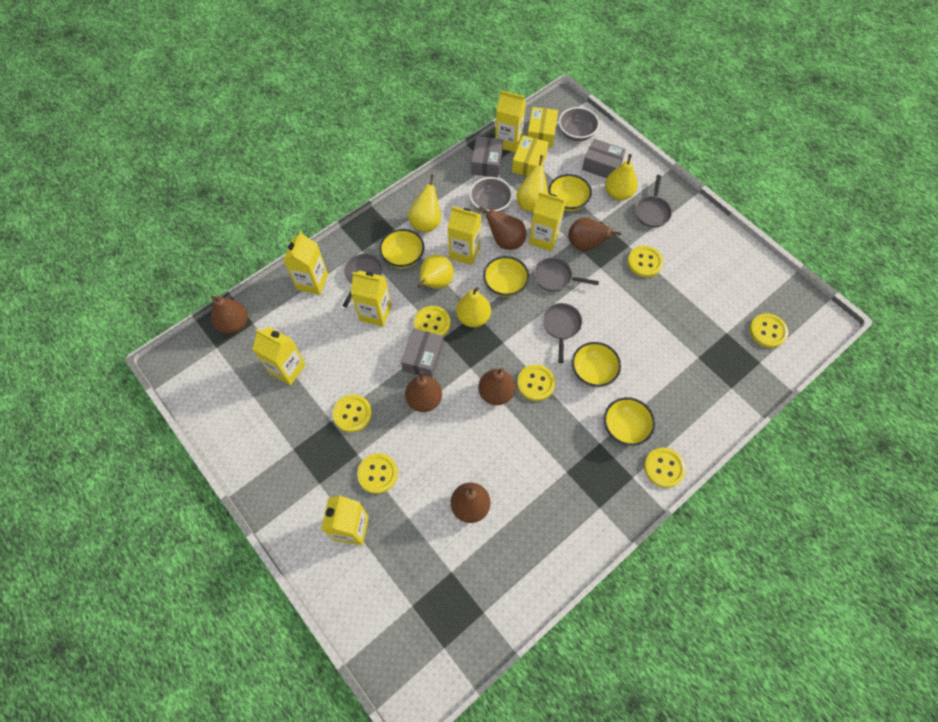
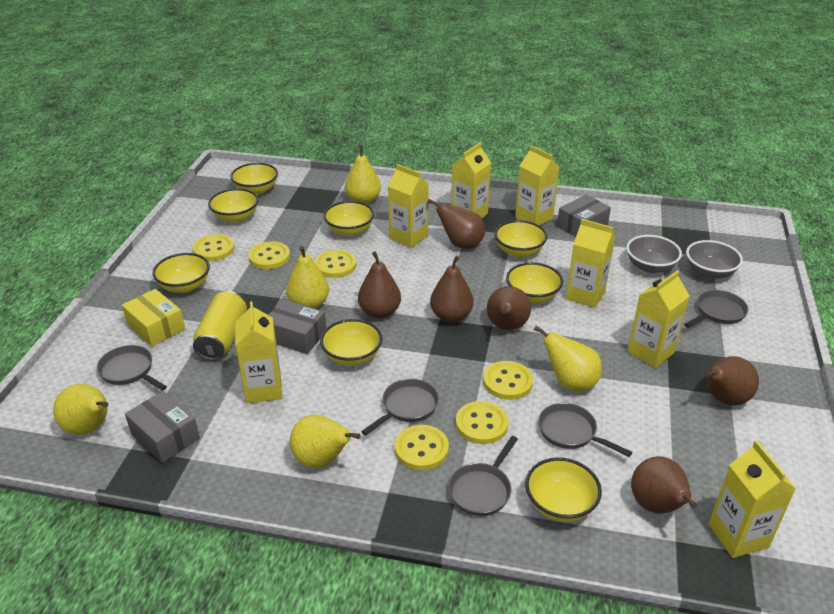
grey pan: [342,254,383,307] [534,258,599,292] [542,303,582,363] [635,175,672,228] = 4 -> [97,345,167,391] [361,379,439,435] [448,436,518,516] [538,403,632,457] [684,290,748,328] = 5
yellow bowl: [379,229,425,268] [483,256,529,297] [548,174,592,211] [572,342,621,387] [604,397,655,446] = 5 -> [152,253,210,293] [208,188,259,223] [230,163,278,195] [320,319,382,366] [323,201,374,236] [494,220,547,257] [506,262,563,303] [525,457,602,522] = 8
yellow box: [512,135,549,176] [527,107,558,147] = 2 -> [122,289,185,346] = 1
yellow button: [333,394,372,432] [357,453,398,494] [414,306,450,336] [517,364,555,401] [628,246,663,277] [644,448,686,488] [750,313,788,348] = 7 -> [193,234,234,261] [248,241,290,269] [315,249,356,278] [395,425,449,470] [456,401,508,444] [483,361,533,400] = 6
yellow can: none = 0 -> [193,291,247,361] = 1

